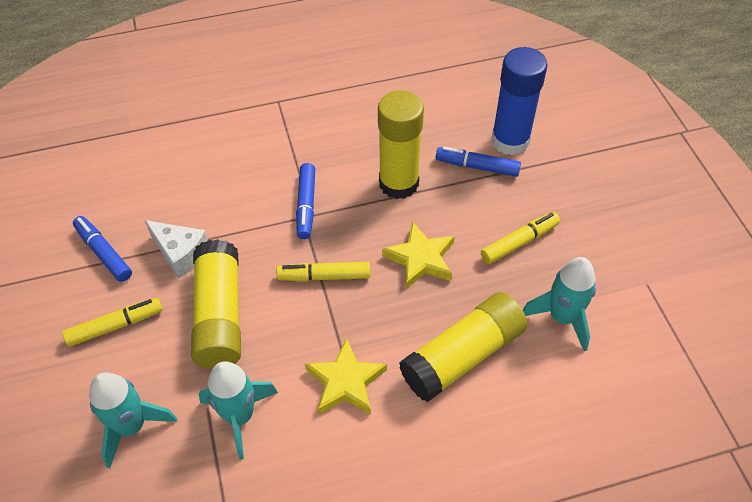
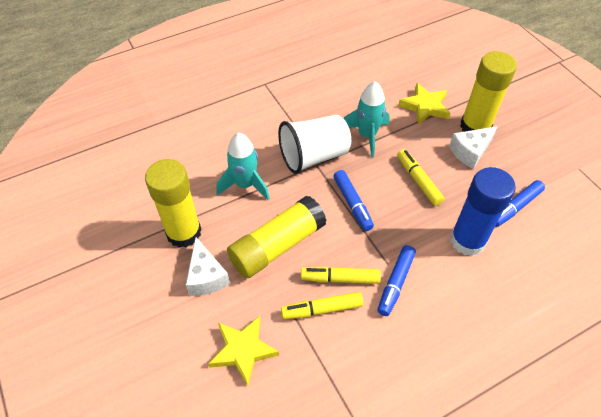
turquoise rocket: [89,372,177,468] [199,361,278,460] [523,257,596,352] = 3 -> [217,133,270,200] [343,81,390,157] = 2
white cheese: [145,220,208,279] = 1 -> [186,237,230,296] [449,126,498,169] = 2
white cup: none = 0 -> [278,115,351,174] = 1

